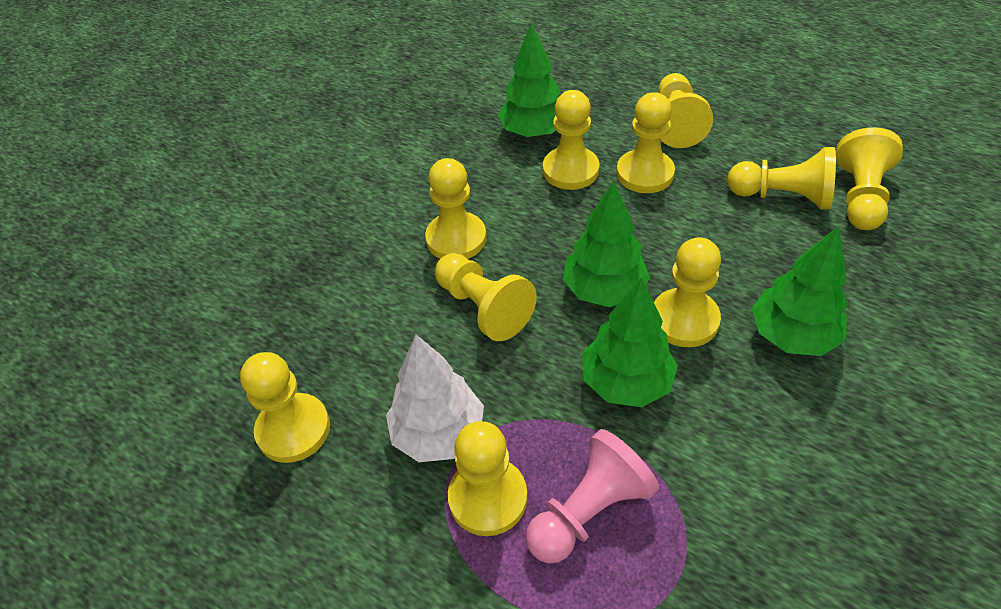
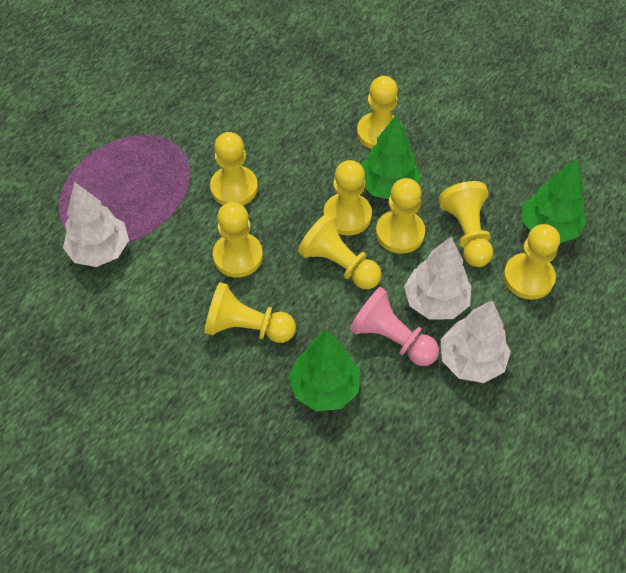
green tree: [497,22,561,138] [563,181,650,307] [582,277,678,407] [752,226,848,356] = 4 -> [289,330,360,411] [361,114,421,199] [522,158,587,243] = 3
white tree: [386,335,484,462] = 1 -> [63,182,129,267] [404,237,471,320] [441,300,511,383] = 3
yellow pawn: [240,352,330,463] [425,158,487,259] [435,253,537,341] [448,421,527,536] [543,90,600,190] [616,92,675,193] [654,237,721,347] [658,73,713,148] [727,147,836,209] [836,127,903,230] = 10 -> [204,282,296,343] [210,132,258,205] [213,202,263,277] [298,213,382,289] [324,160,372,236] [357,76,402,149] [376,178,425,254] [438,181,493,267] [503,224,560,300] = 9

